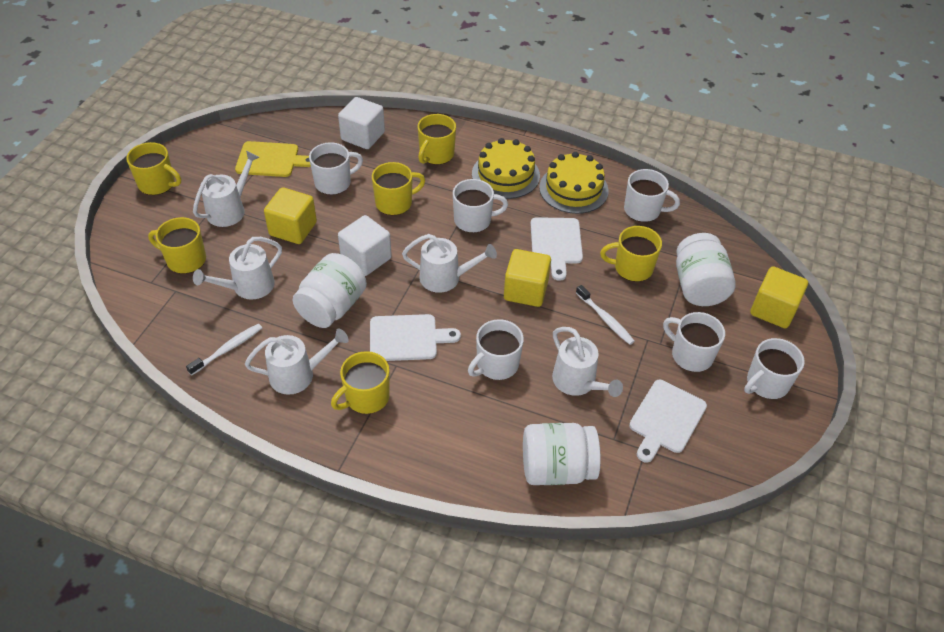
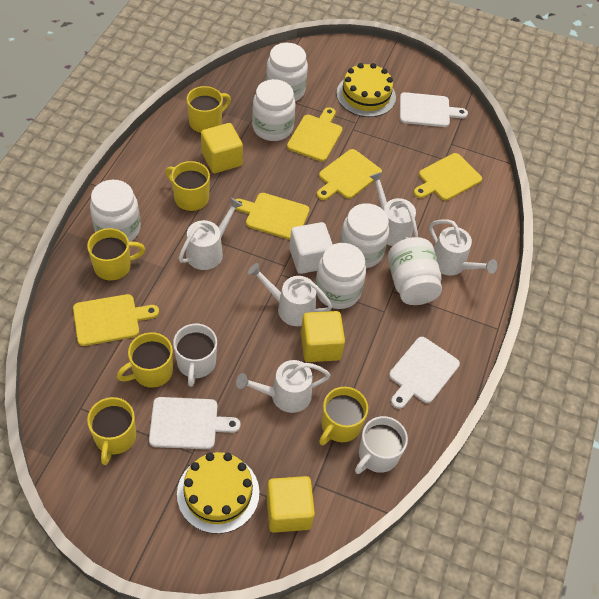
white cube: [338,97,385,149] [338,215,392,276] = 2 -> [289,222,333,274] = 1
white jar: [293,253,367,328] [523,423,601,485] [676,233,736,306] = 3 -> [90,180,141,242] [252,79,295,141] [266,43,308,101] [315,243,366,309] [340,203,389,268] [388,237,442,305] = 6
white mug: [309,142,363,195] [453,179,508,233] [468,319,524,380] [624,169,680,222] [663,312,725,372] [744,338,805,399] = 6 -> [173,324,217,387] [355,416,408,474] = 2
white toothbrush: [186,324,262,375] [576,285,634,345] = 2 -> none = 0
yellow cutting board: [235,141,311,177] = 1 -> [73,294,159,346] [235,193,310,240] [287,107,342,162] [317,149,382,200] [414,153,482,201] = 5

